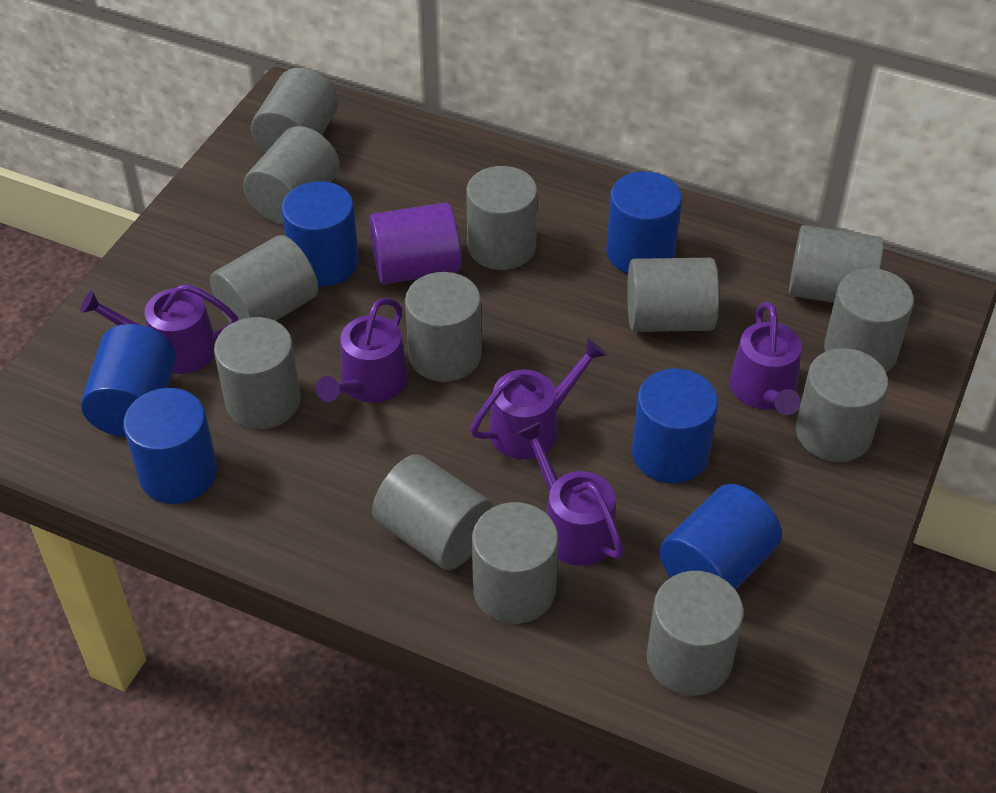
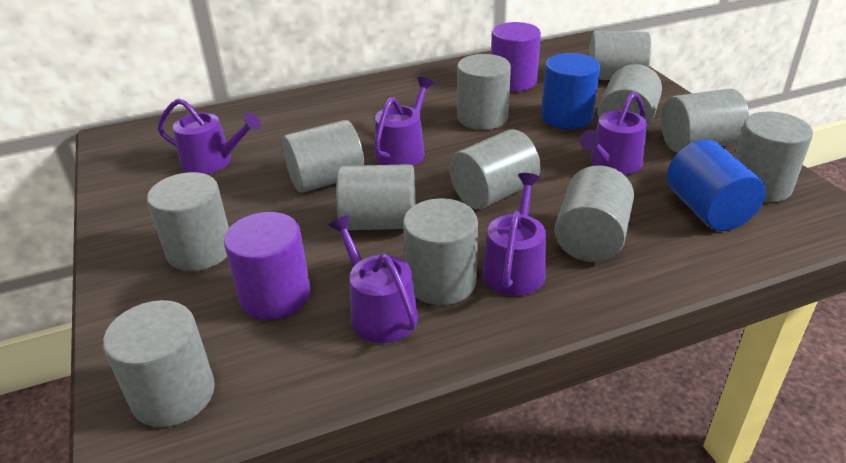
blue cylinder: [81,324,176,437] [123,388,217,504] [281,181,359,286] [606,171,682,273] [632,368,718,484] [660,484,782,590] = 6 -> [541,53,600,129] [667,140,766,231] = 2
grey cylinder: [210,235,318,323] [214,317,301,429] [243,126,340,225] [251,68,338,153] [372,454,493,570] [405,272,482,382] [466,166,538,270] [472,502,558,624] [627,258,719,332] [647,571,744,696] [789,225,884,303] [796,348,888,462] [824,268,914,373] = 13 -> [103,300,215,427] [147,172,229,271] [282,120,364,193] [336,164,415,230] [403,198,478,305] [449,129,541,209] [457,54,511,130] [554,165,634,262] [589,31,651,80] [598,64,662,129] [661,89,749,152] [734,112,813,202] = 12
purple cylinder: [369,202,461,284] = 1 -> [224,212,311,320] [491,22,541,92] = 2

